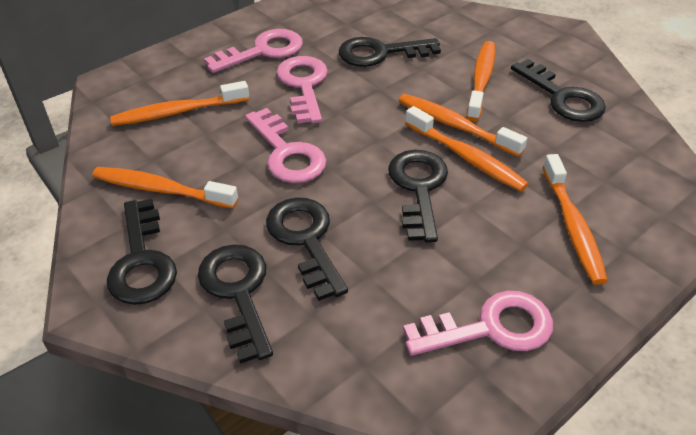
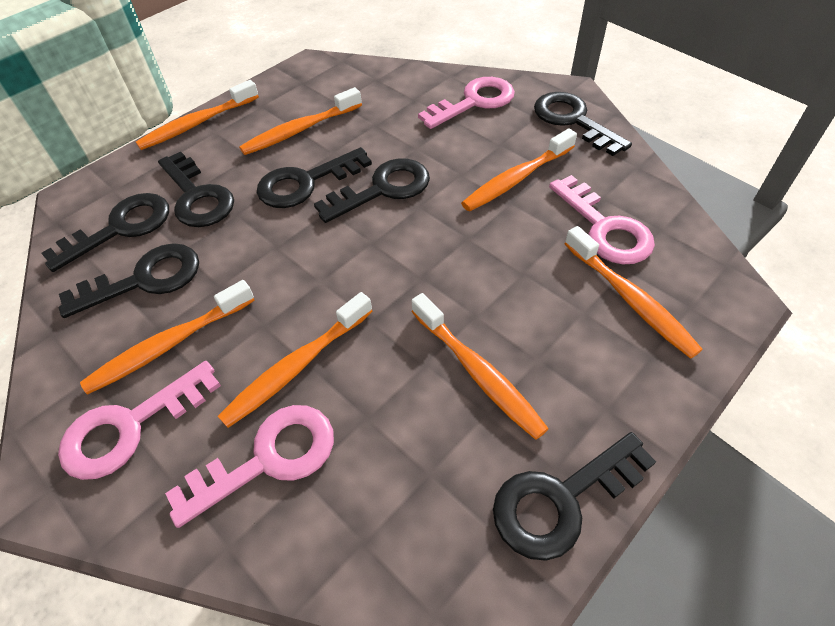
black key: [107,199,177,305] [198,244,273,364] [266,197,348,301] [339,37,441,67] [388,150,448,242] [511,59,606,122] = 6 -> [41,193,169,272] [59,243,199,318] [158,152,234,227] [257,147,372,208] [314,158,430,223] [493,432,656,561] [534,92,632,156] = 7
orange toothbrush: [92,167,238,208] [110,81,249,126] [398,94,527,157] [405,106,529,192] [466,41,495,121] [543,154,608,285] = 6 -> [80,280,255,395] [136,80,259,150] [218,292,373,428] [239,87,362,155] [412,293,549,440] [461,128,577,211] [565,226,703,359] = 7

